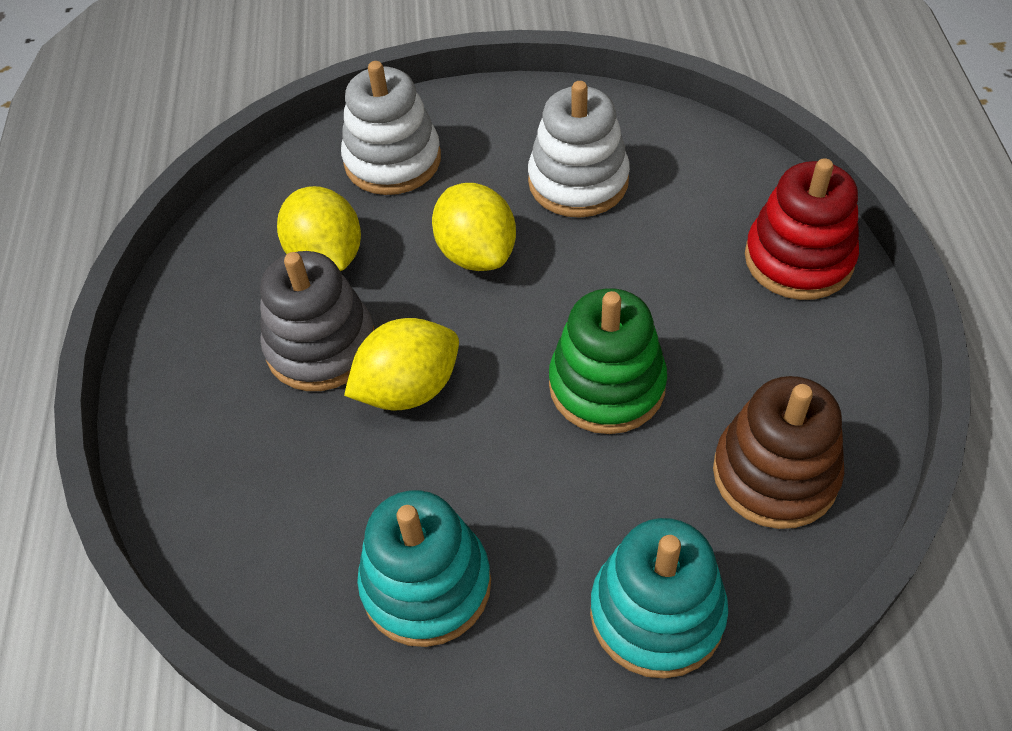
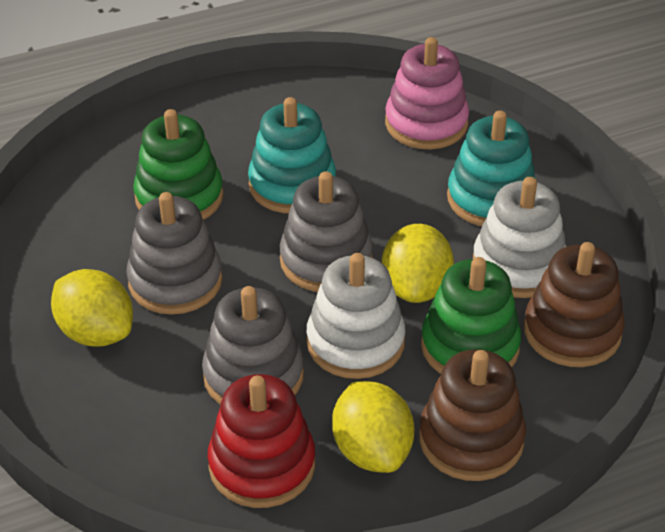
brown stacking toy: [713,376,844,529] = 1 -> [419,349,526,481] [524,242,625,367] = 2
green stacking toy: [549,288,667,434] = 1 -> [133,109,223,220] [421,257,521,374] = 2
grey stacking toy: [260,251,374,391] = 1 -> [126,192,222,315] [202,286,304,405] [279,171,373,292] = 3
pink stacking toy: none = 0 -> [385,37,469,149] = 1

